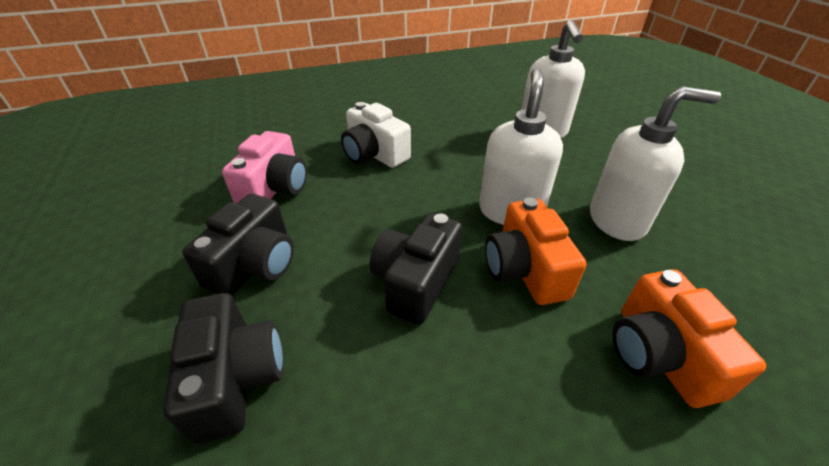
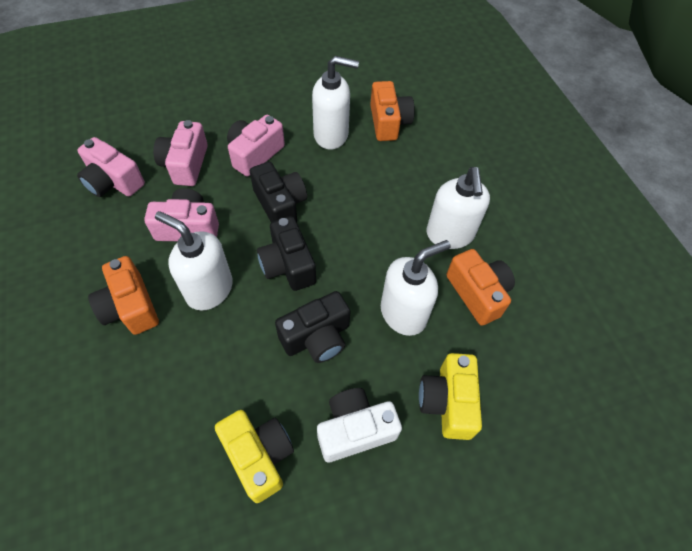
orange camera: [485,197,586,305] [612,269,766,408] = 2 -> [88,256,159,335] [370,81,415,141] [446,249,515,326] = 3
pink camera: [222,131,307,204] = 1 -> [77,137,145,197] [144,188,219,241] [153,120,208,186] [227,115,285,176] = 4
white soap dispenser: [479,68,563,225] [521,20,585,138] [590,86,721,241] = 3 -> [155,211,233,311] [312,56,359,149] [381,240,451,336] [426,167,490,249] = 4
yellow camera: none = 0 -> [215,410,294,503] [419,353,482,440] = 2

